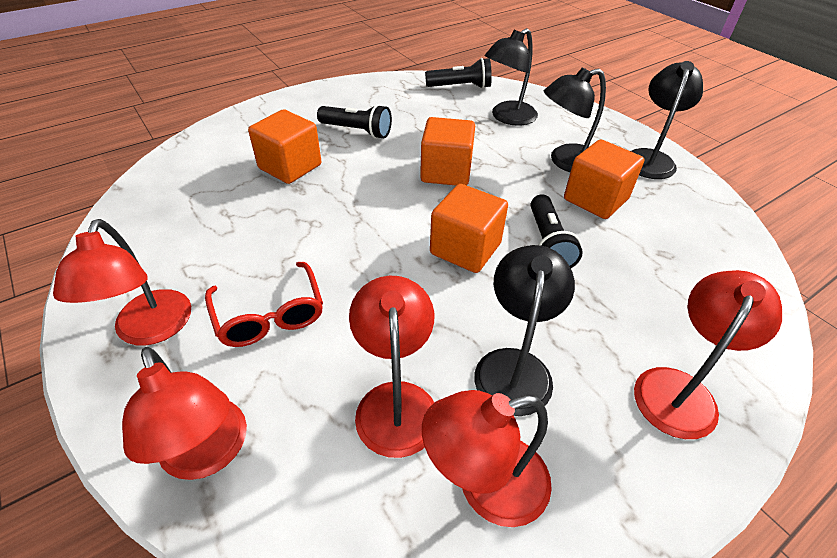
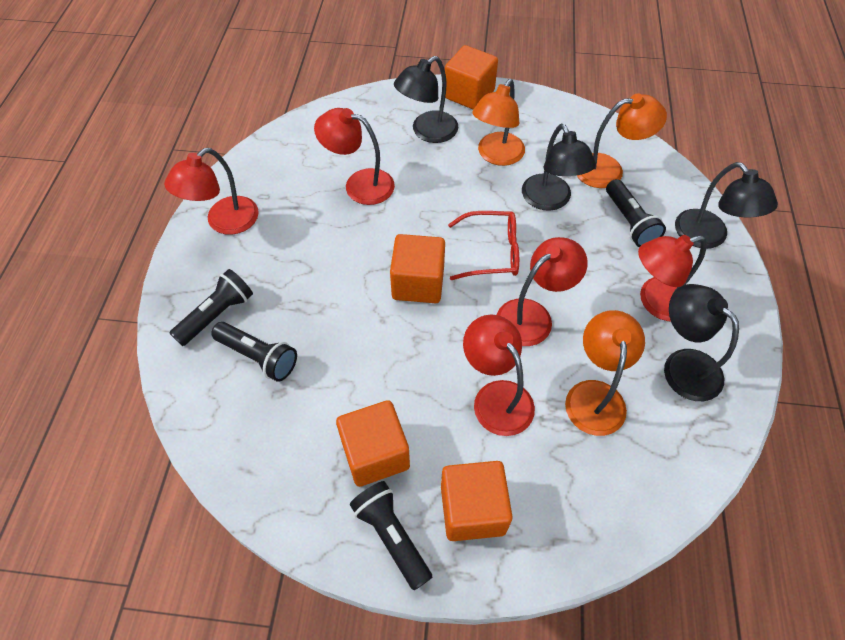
black flashlight: [317,104,392,139] [425,58,492,89] [530,194,583,268] = 3 -> [169,269,253,346] [211,322,297,382] [350,481,432,591] [606,179,666,247] = 4
orange lamp: none = 0 -> [472,79,525,166] [565,310,645,436] [577,93,667,188] = 3

